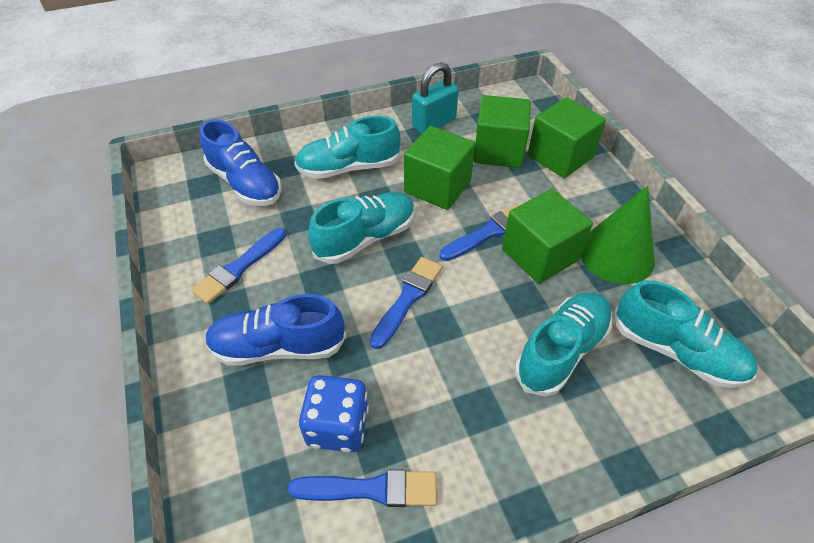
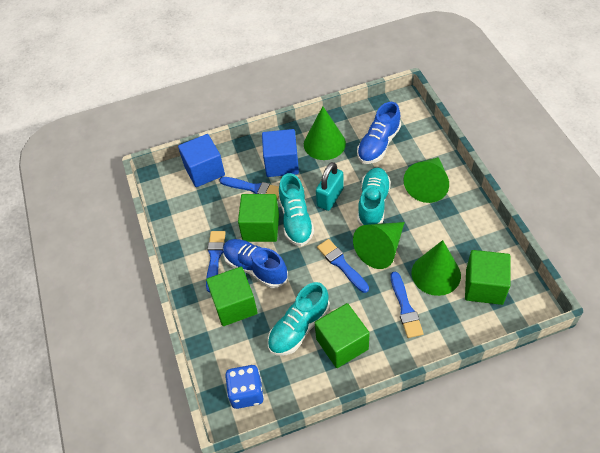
blue cube: none = 0 -> [178,134,225,187] [262,129,299,177] = 2
green cone: [580,186,655,284] = 1 -> [304,106,346,160] [353,222,405,269] [403,157,449,203] [411,240,461,296] = 4
turquoise shoe: [294,116,401,179] [308,192,415,264] [515,292,612,397] [614,280,757,388] = 4 -> [268,282,330,356] [279,173,314,246] [357,167,391,226] = 3

